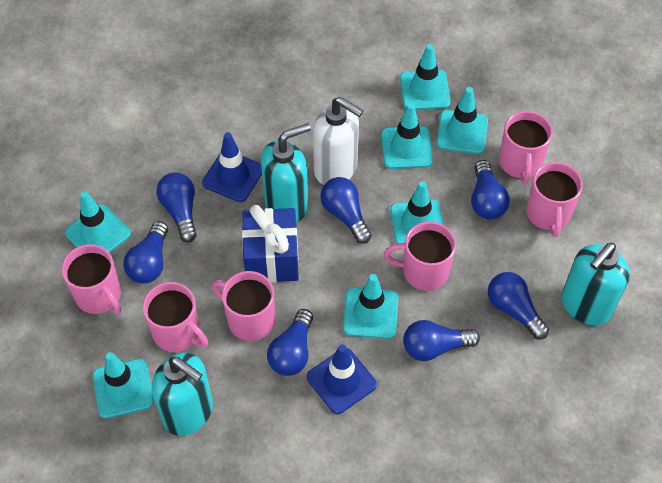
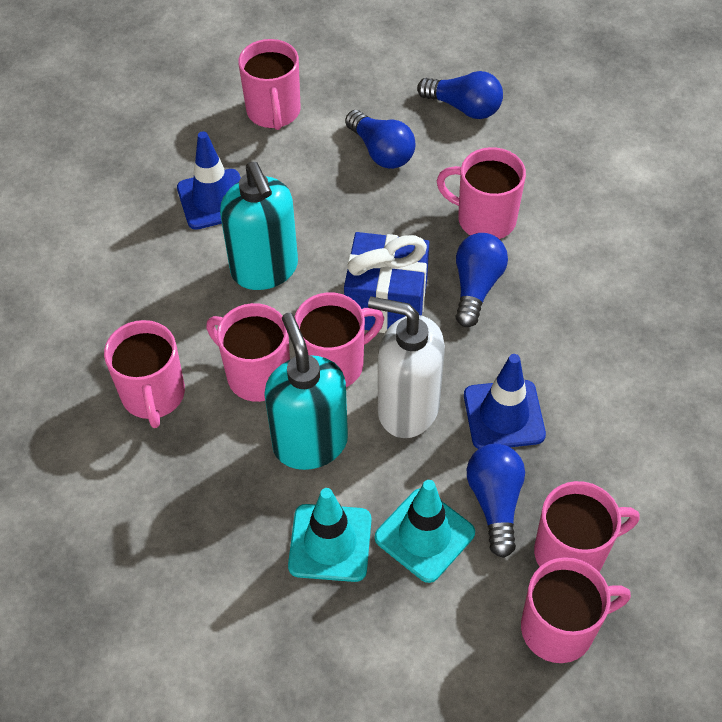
blue light bulb: [123,221,168,284] [156,172,197,242] [267,309,313,376] [320,177,372,244] [403,320,480,361] [471,160,510,219] [488,272,549,339] = 7 -> [345,110,415,169] [417,71,503,119] [456,233,508,327] [467,443,525,558] = 4
pink mug: [62,244,121,314] [143,282,208,352] [212,271,275,341] [384,222,456,291] [499,111,553,184] [526,162,583,237] = 6 -> [104,320,185,428] [206,303,290,402] [238,39,301,130] [295,292,384,387] [437,147,526,239] [521,557,631,663] [534,481,639,572] = 7
turquoise soap dispenser: [152,353,213,436] [261,123,311,223] [562,242,630,325] = 3 -> [220,162,298,290] [264,313,348,470] = 2
turquoise traffic cone: [65,191,131,253] [93,352,154,419] [343,274,398,339] [381,103,433,169] [390,181,444,244] [400,44,451,110] [437,87,488,154] = 7 -> [288,488,372,582] [375,480,475,583] = 2

